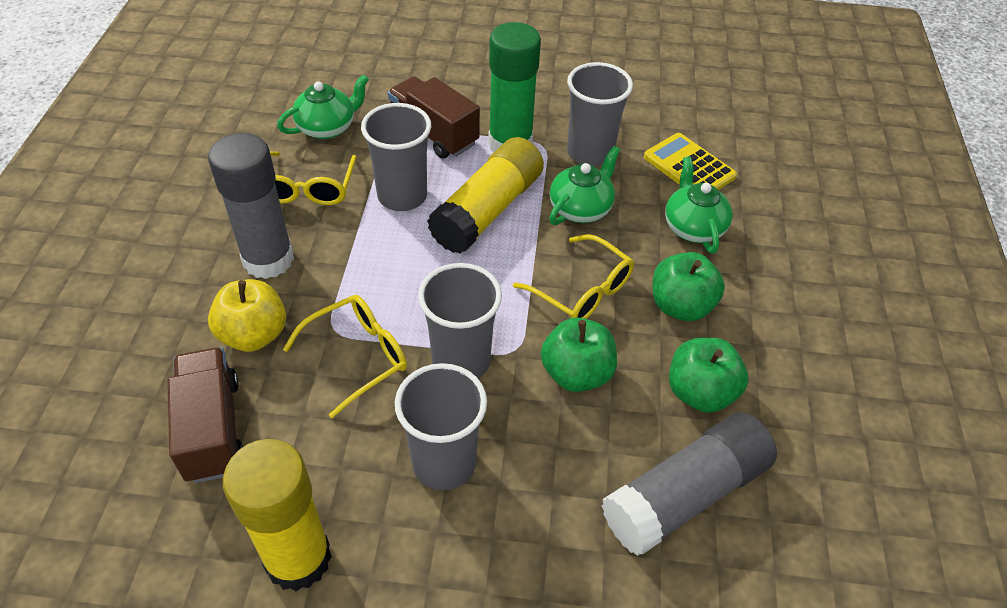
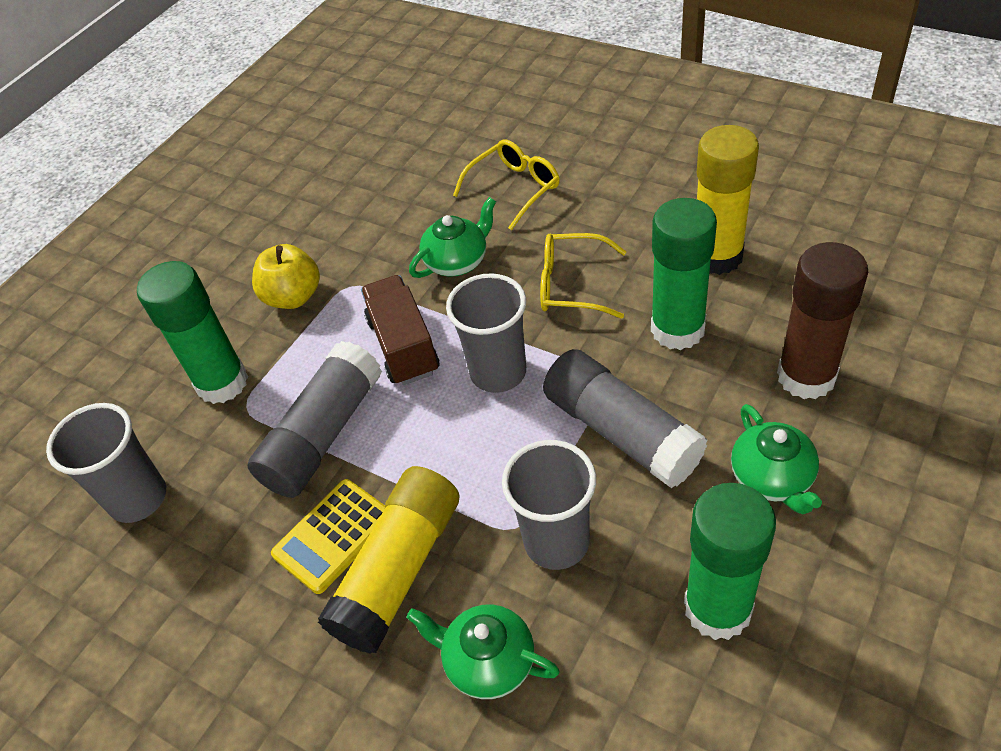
brown glue stick: none = 0 -> [777,242,868,399] = 1
brown truck: [167,347,243,483] [388,76,480,159] = 2 -> [361,275,440,385] = 1
green apple: [541,318,617,392] [653,252,725,321] [669,338,748,413] = 3 -> none = 0
green glue stick: [488,22,541,152] = 1 -> [137,261,248,404] [651,198,717,350] [684,483,776,640] = 3
grey cup: [361,103,431,211] [395,363,487,490] [418,263,502,378] [567,62,633,166] = 4 -> [46,403,166,523] [446,273,526,393] [502,440,596,570] = 3
yellow glasses: [270,151,356,205] [283,295,407,418] [513,234,634,319] = 3 -> [453,139,560,230] [540,233,626,319] = 2

